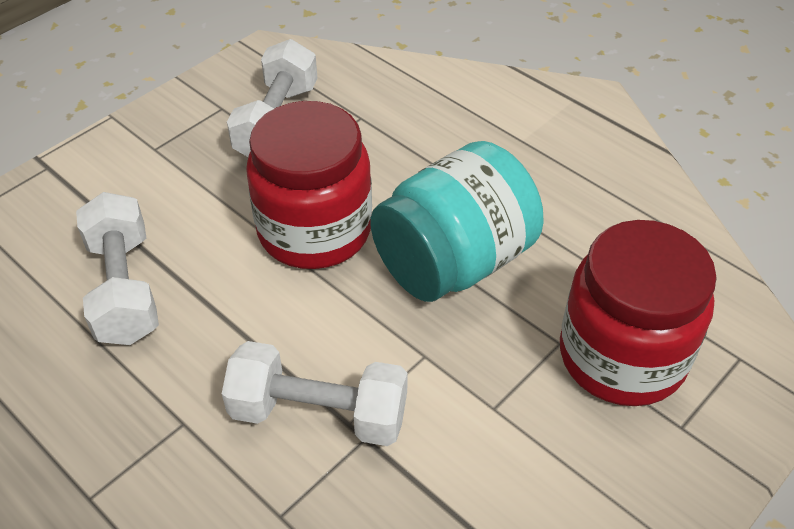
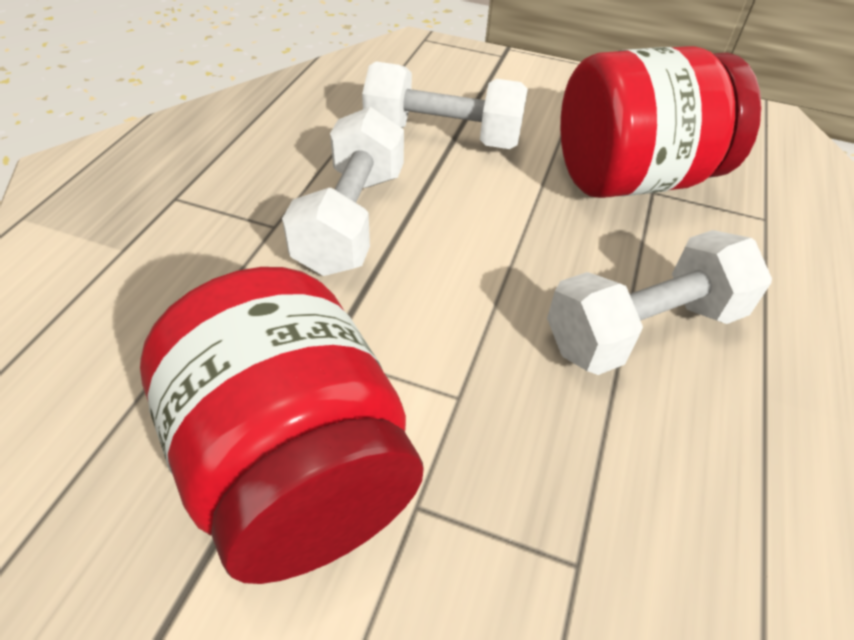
turquoise jar: [371,141,543,302] = 1 -> none = 0

